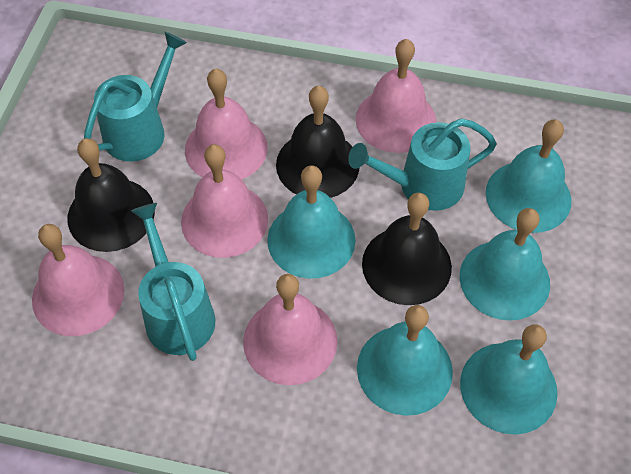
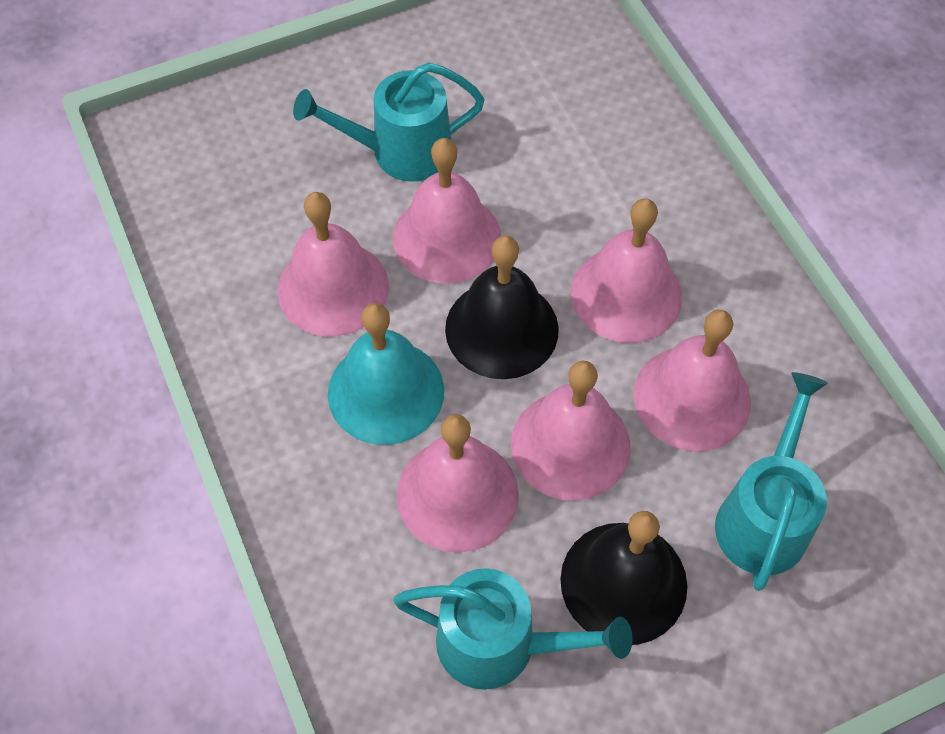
black bell: [68,138,155,252] [276,86,359,198] [362,193,452,305] = 3 -> [445,236,559,379] [560,511,687,645] = 2
pink bell: [32,224,124,336] [181,144,268,258] [185,68,268,179] [243,274,337,385] [356,39,437,153] = 5 -> [278,192,389,337] [393,138,501,284] [397,414,519,553] [511,360,630,501] [571,198,683,343] [633,310,751,451] = 6
turquoise bell: [267,165,356,279] [357,305,453,416] [460,208,550,321] [460,324,557,435] [486,119,571,233] = 5 -> [328,303,444,445] = 1

